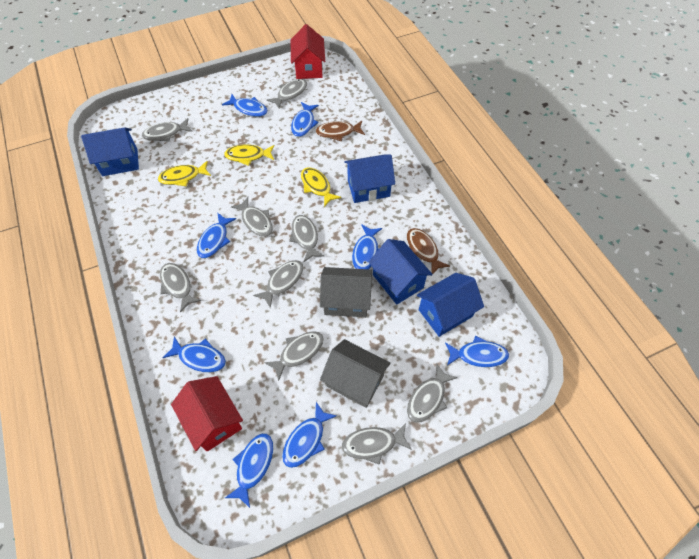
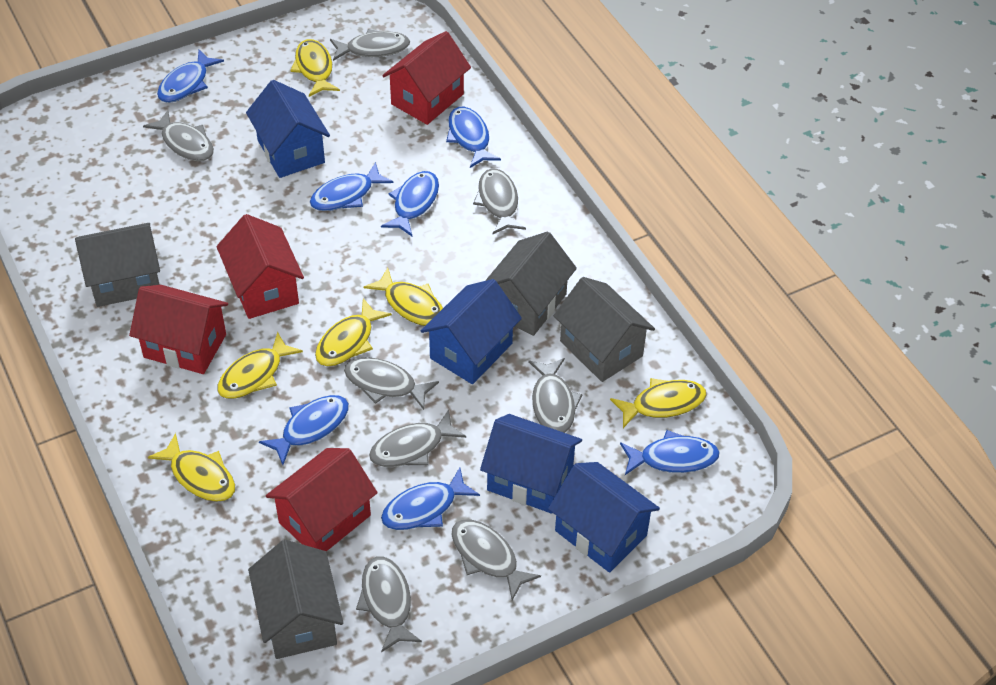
blue fish: [163,337,226,372] [197,213,236,258] [222,94,268,117] [225,433,273,508] [282,402,337,468] [291,102,319,137] [352,224,382,269] [445,336,509,367] = 8 -> [157,50,224,103] [259,395,349,465] [310,162,393,211] [381,171,439,236] [381,467,480,530] [446,107,501,168] [620,430,720,475] = 7
brown fish: [316,121,365,141] [407,228,450,274] = 2 -> none = 0
grey fish: [142,118,192,142] [160,263,201,313] [231,197,273,237] [253,260,303,308] [264,331,324,381] [267,79,307,108] [289,215,325,262] [342,423,412,465] [407,363,458,423] = 9 -> [143,110,214,161] [330,29,410,61] [344,357,439,410] [356,556,422,653] [369,409,466,467] [452,520,541,600] [473,168,526,235] [528,358,583,433] = 8
grey house: [320,267,372,317] [320,339,390,408] = 2 -> [75,223,160,307] [248,540,343,659] [485,231,577,336] [554,277,655,382] = 4
red house: [171,376,243,451] [291,24,325,79] = 2 -> [129,285,228,374] [216,214,304,319] [266,448,378,551] [382,31,471,125] = 4
yellow fish: [158,161,211,187] [224,144,274,166] [301,167,341,207] = 3 -> [148,433,235,502] [217,331,303,399] [290,39,340,97] [315,298,392,366] [363,268,443,326] [610,378,706,428] = 6

